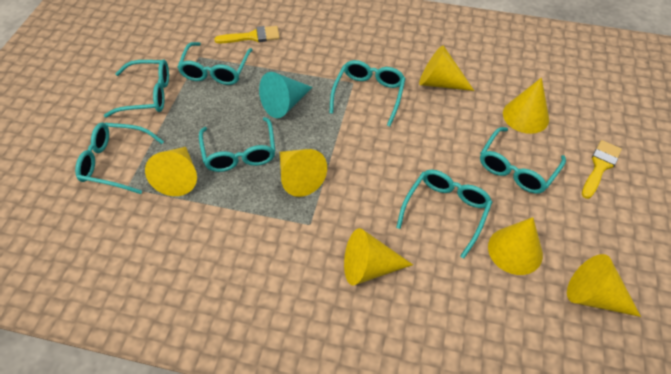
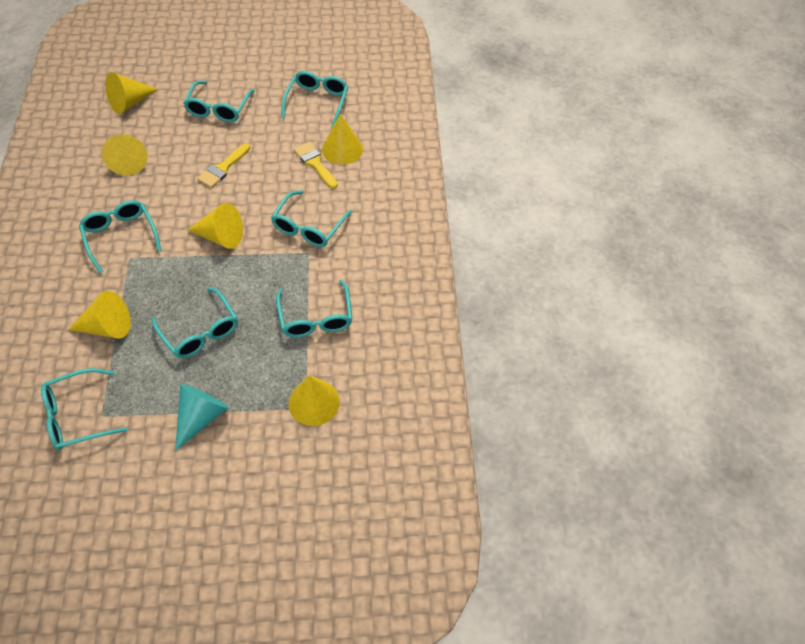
yellow cone: [145,147,197,196] [280,149,327,197] [344,228,413,285] [419,46,474,91] [488,217,543,275] [503,77,549,134] [567,254,641,317] = 7 -> [68,291,131,338] [101,134,147,175] [105,72,158,114] [188,203,243,249] [289,375,340,426] [322,114,363,165] = 6

